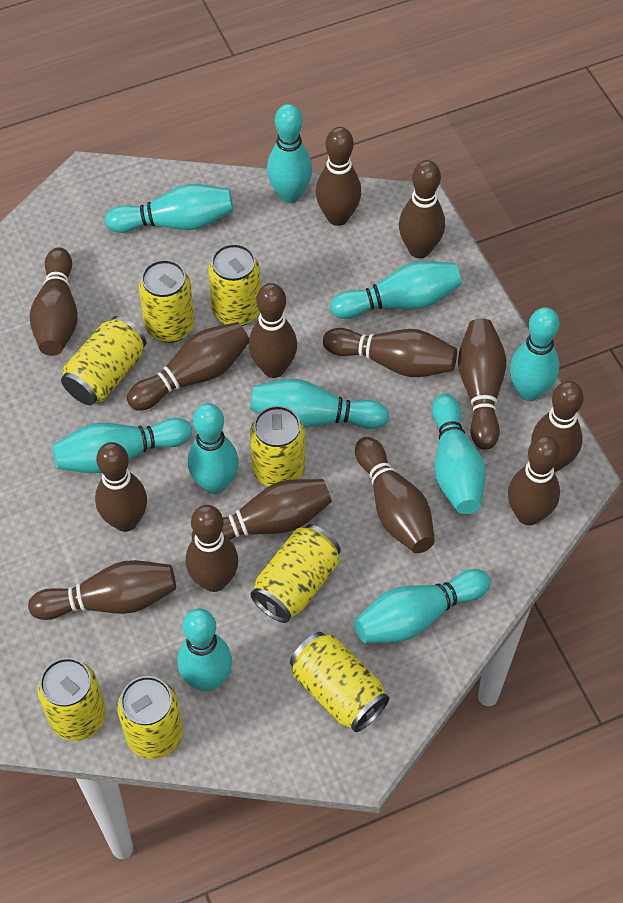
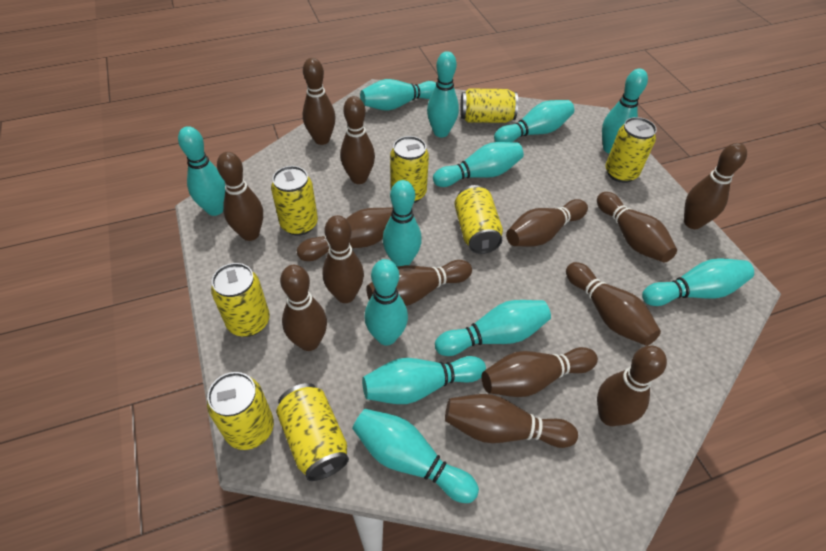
turquoise bowling pin: [52,418,192,473] [105,184,233,233] [177,608,232,691] [188,403,239,494] [250,379,389,429] [267,104,312,203] [330,261,462,319] [354,569,491,643] [432,394,486,514] [510,307,560,401] = 10 -> [178,126,225,216] [352,409,479,503] [360,79,436,111] [362,356,486,404] [364,259,408,346] [383,180,422,267] [427,51,459,137] [433,142,524,187] [435,300,551,356] [494,100,574,142] [602,69,648,154] [642,258,754,306] = 12

